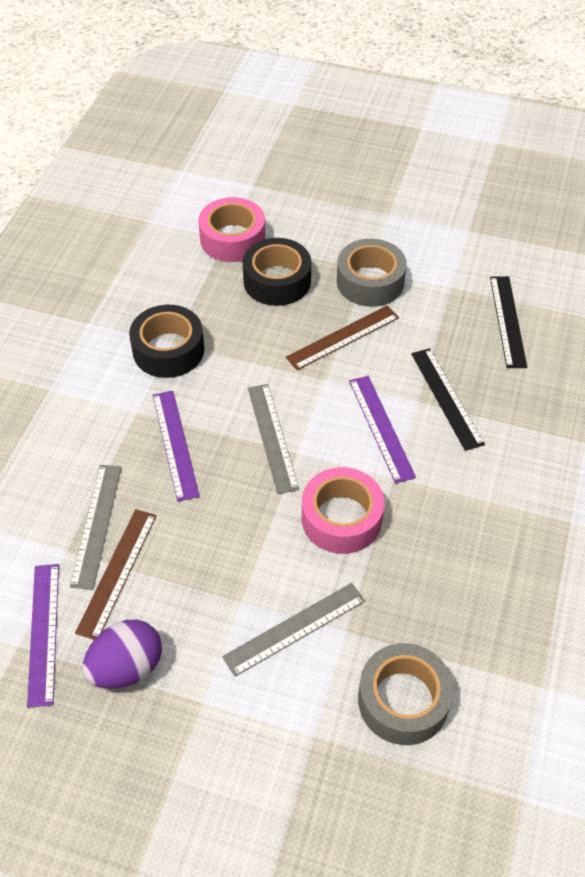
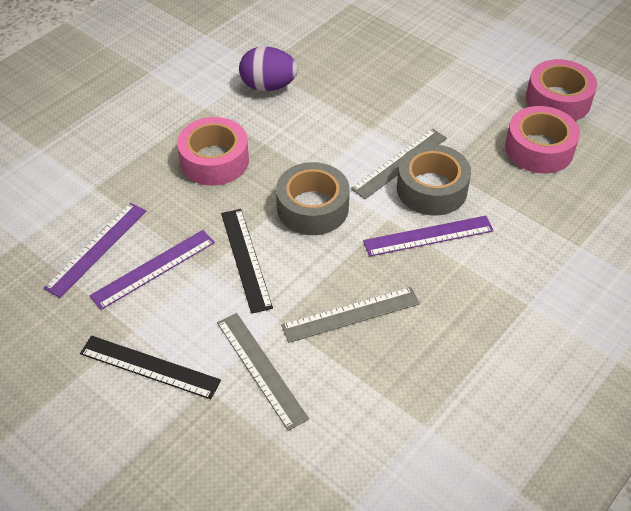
black tape: [129,305,204,378] [242,238,311,306] = 2 -> none = 0
brown ruler: [75,509,157,640] [286,306,399,370] = 2 -> none = 0
pink tape: [198,197,266,262] [302,467,384,554] = 2 -> [177,117,249,186] [505,106,580,173] [526,59,597,121] = 3

